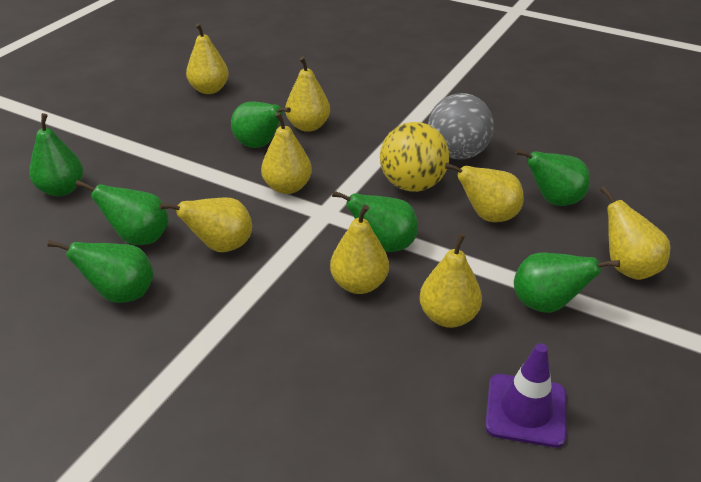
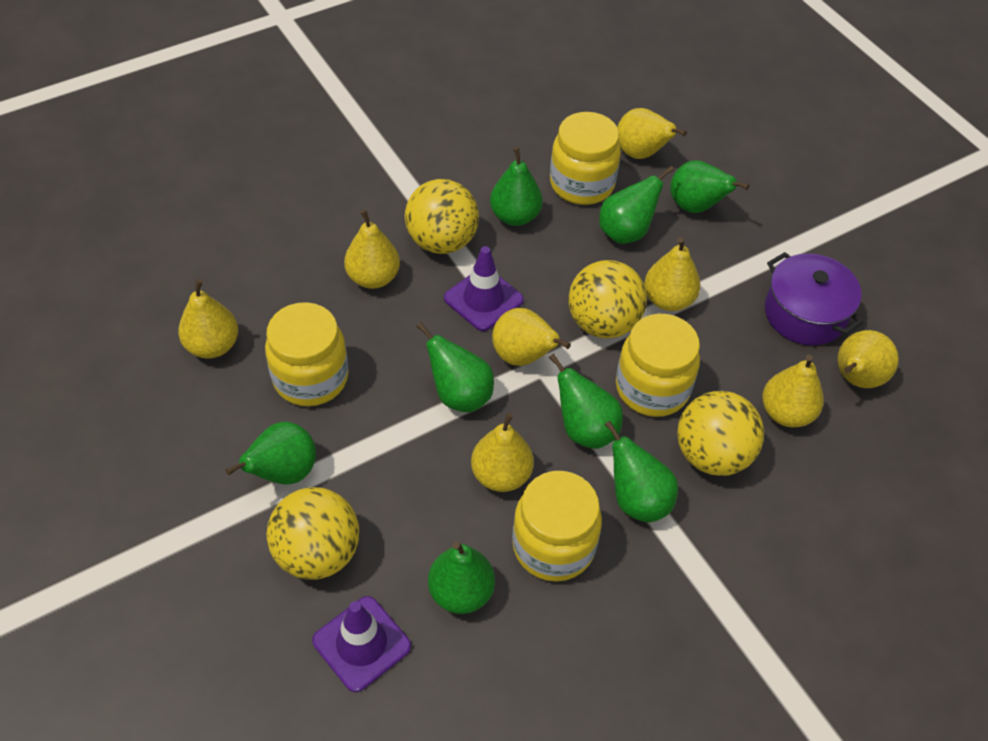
green pear: [29,113,83,196] [48,240,154,303] [75,180,169,245] [231,102,291,148] [332,191,418,252] [514,253,620,313] [515,149,590,206] = 7 -> [225,422,316,485] [416,322,494,412] [428,542,495,614] [490,147,543,226] [549,354,623,449] [599,166,674,244] [605,421,678,522] [670,160,750,213] = 8
grey ball: [428,93,494,160] = 1 -> none = 0
purple pot: none = 0 -> [765,252,863,345] = 1
purple traffic cone: [485,343,566,448] = 1 -> [312,596,411,692] [444,246,524,331] = 2
yellow ball: [380,122,449,192] = 1 -> [267,487,359,580] [405,179,479,254] [568,260,647,339] [677,391,764,476] = 4
yellow jar: none = 0 -> [265,302,349,406] [512,471,602,582] [550,112,621,205] [616,314,700,417] = 4

